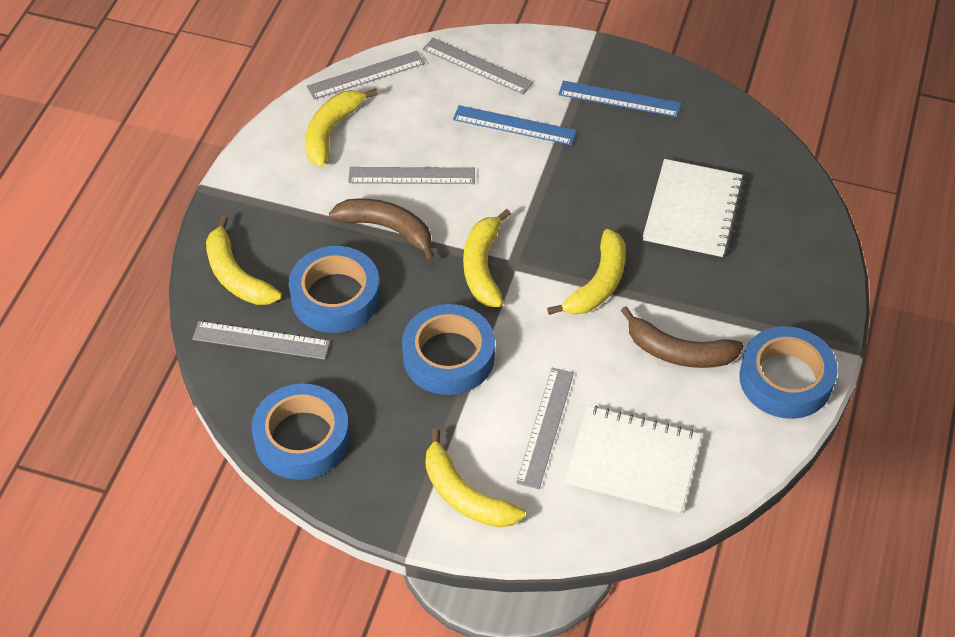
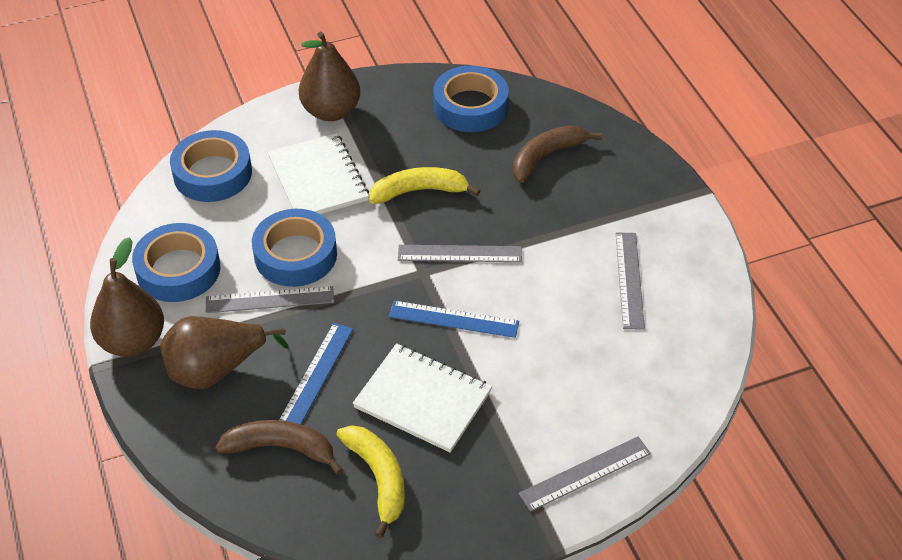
brown pear: none = 0 -> [90,237,164,357] [160,316,289,389] [299,32,361,121] = 3
grey ruler: [192,321,330,360] [307,51,425,100] [348,167,475,184] [422,38,534,95] [516,368,574,489] = 5 -> [206,286,334,313] [398,245,522,262] [518,436,651,512] [616,233,645,330] = 4
yellow banana: [206,216,282,305] [305,88,378,167] [426,429,525,528] [463,209,511,307] [547,229,626,315] = 5 -> [336,425,405,538] [369,167,480,204] = 2

